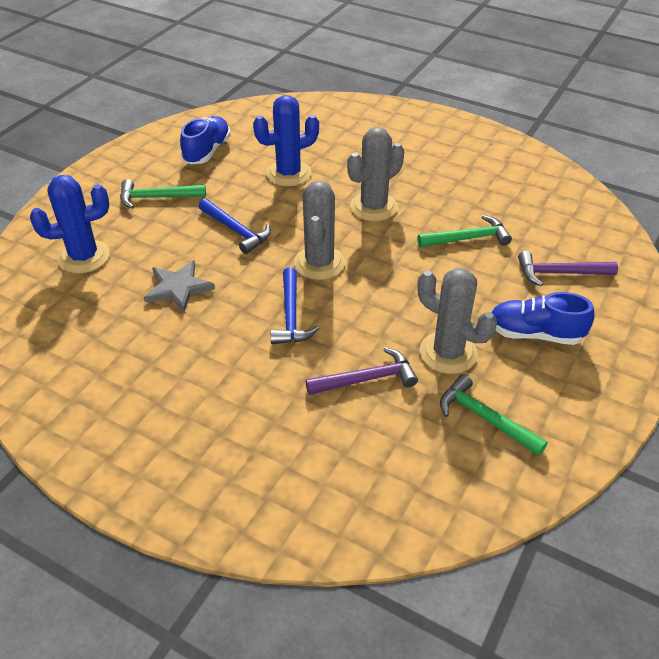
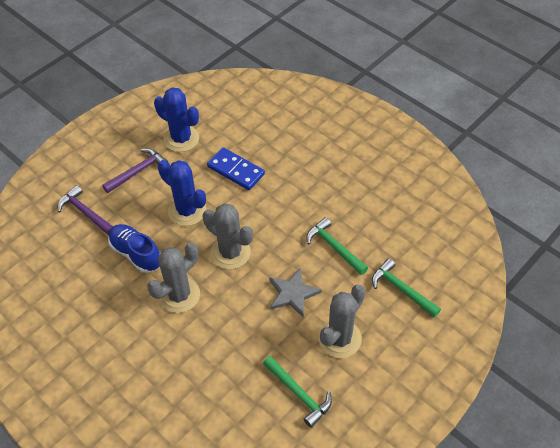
blue domino: none = 0 -> [207,147,265,190] = 1
blue hammer: [199,198,271,254] [270,267,319,344] = 2 -> none = 0
blue shoe: [180,116,231,164] [491,292,595,345] = 2 -> [108,224,160,273] = 1

